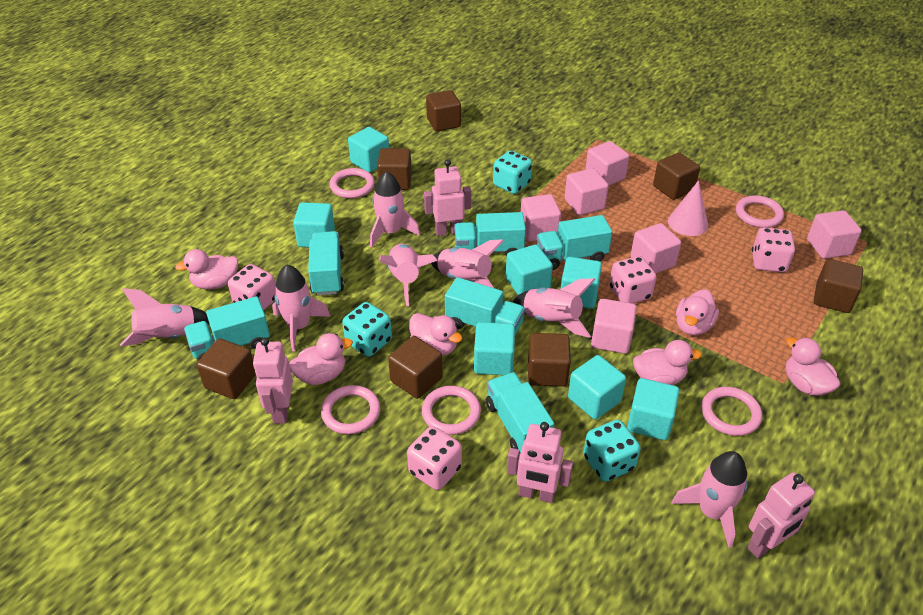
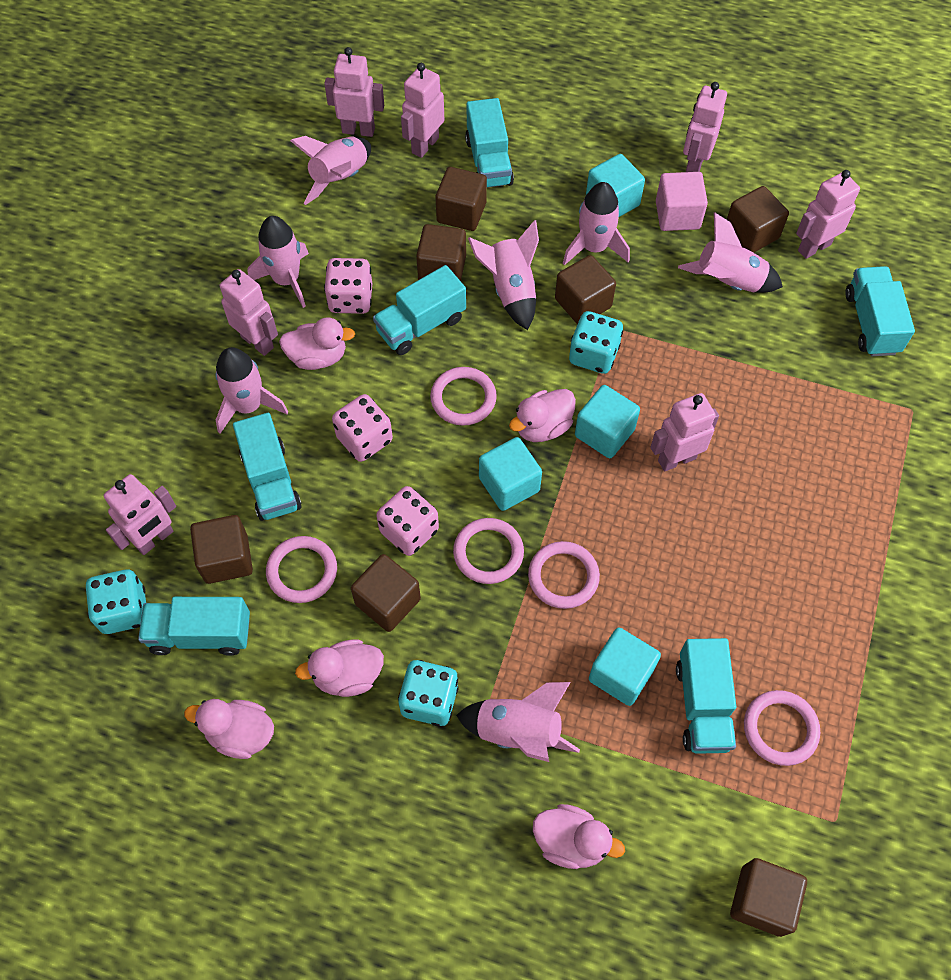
pink cone: [668,180,708,236] = 1 -> none = 0
pink cube: [521,194,561,242] [565,168,608,215] [585,141,629,186] [591,299,637,354] [630,223,681,273] [807,210,862,259] = 6 -> [656,172,708,231] = 1
pink dice: [228,264,276,311] [407,426,462,490] [609,256,657,303] [752,227,795,272] = 4 -> [324,258,372,314] [332,394,393,462] [376,486,439,556] = 3
pink duck: [175,249,238,290] [289,333,353,385] [409,313,462,356] [633,340,702,385] [676,289,719,336] [786,337,840,396] = 6 -> [184,699,274,759] [279,317,355,370] [295,639,384,697] [509,389,576,442] [533,804,625,869] = 5
pink robot: [253,338,293,424] [424,159,471,236] [507,422,573,503] [748,472,815,558] = 4 -> [104,474,176,555] [220,269,278,356] [324,47,384,137] [401,63,444,158] [650,393,719,472] [683,82,727,172] [796,170,860,259] = 7
turquoise cube: [293,202,335,247] [348,127,389,173] [474,322,515,375] [506,244,553,295] [561,257,602,309] [568,355,626,420] [627,378,679,440] = 7 -> [479,437,542,511] [575,385,640,458] [586,154,645,217] [589,628,661,706] = 4

